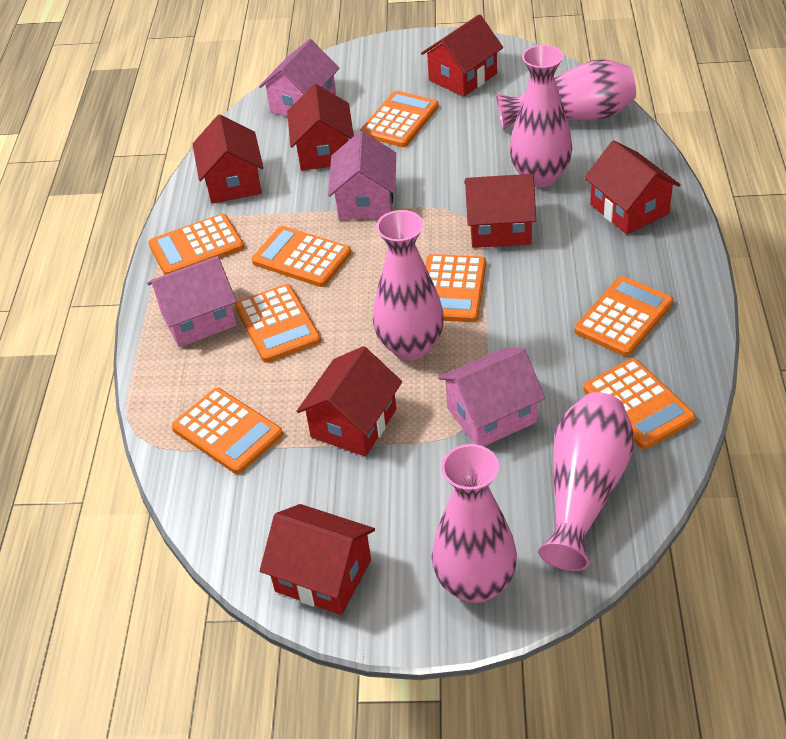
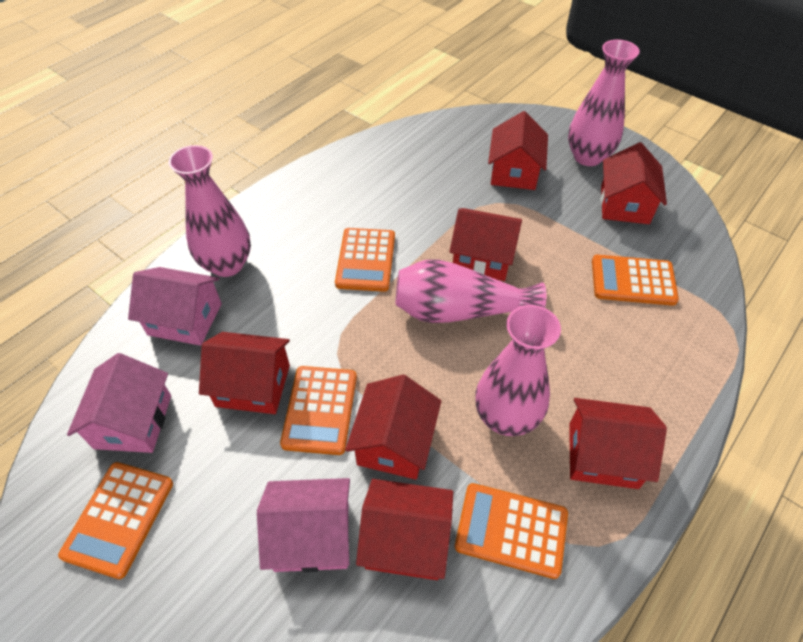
orange calculator: [149,214,244,275] [172,388,283,474] [235,284,321,363] [252,226,351,287] [360,91,439,147] [425,254,486,322] [575,276,673,356] [584,358,696,449] = 8 -> [58,462,173,579] [280,366,357,455] [335,228,395,292] [455,483,568,579] [592,255,679,306] = 5
pink house: [147,256,237,347] [259,39,339,117] [328,131,396,220] [438,348,545,446] = 4 -> [67,353,171,453] [128,267,222,346] [257,478,350,572] = 3
pink vase: [373,210,444,360] [432,444,517,603] [496,59,636,130] [510,45,572,187] [538,392,634,571] = 5 -> [168,145,251,277] [396,259,546,323] [476,305,561,436] [568,40,640,166] = 4

